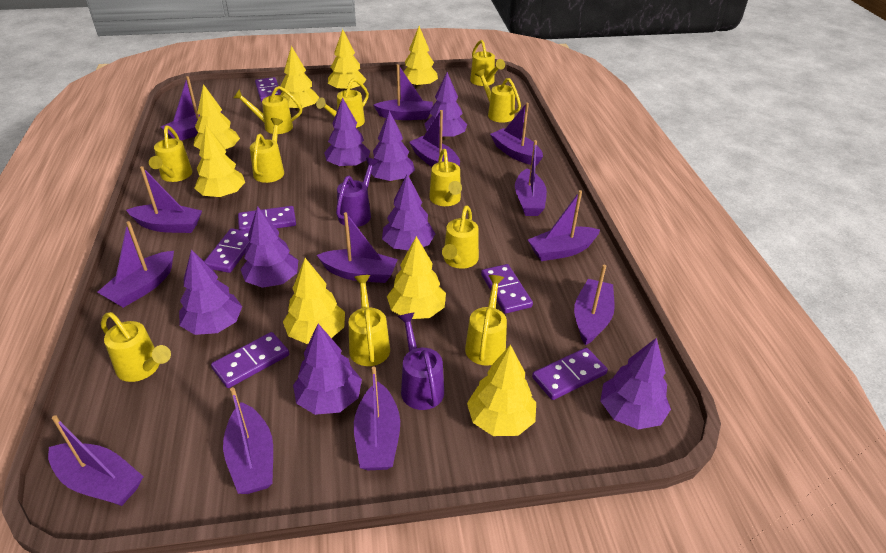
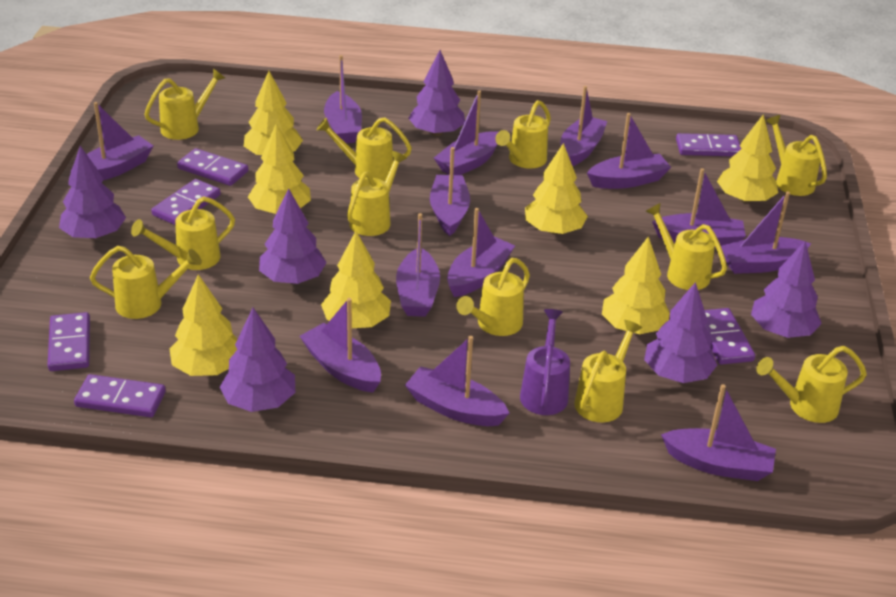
purple tree: [179,249,242,335] [240,206,298,288] [293,324,362,415] [324,97,370,168] [371,111,415,182] [382,174,435,250] [424,72,467,140] [600,338,671,429] = 8 -> [59,146,126,239] [220,308,295,412] [259,188,327,284] [408,50,465,136] [644,282,717,383] [751,241,822,338] = 6
purple watering can: [336,157,378,227] [398,313,444,410] = 2 -> [520,309,570,415] = 1
yellow tree: [193,84,240,149] [194,125,245,198] [280,46,320,112] [283,258,345,344] [328,29,367,91] [387,236,446,319] [403,26,438,89] [467,345,536,436] = 8 -> [169,274,237,376] [244,71,303,155] [248,123,311,214] [321,231,391,328] [525,143,588,235] [602,236,670,334] [717,114,778,203] = 7

